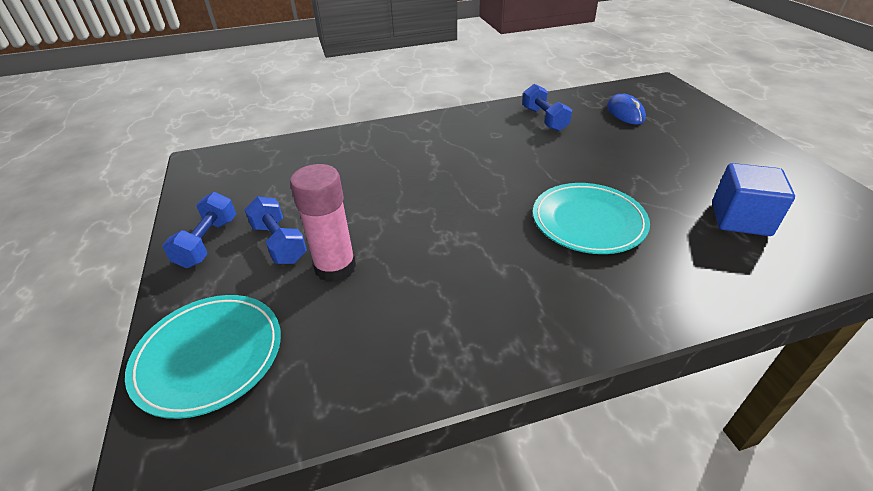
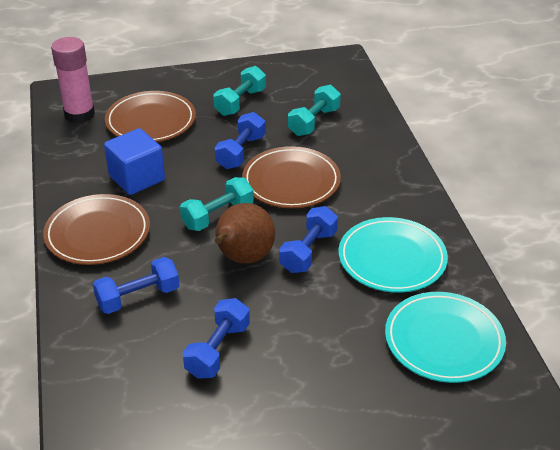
blue dumbbell: [162,192,236,268] [244,196,307,264] [522,84,572,131] = 3 -> [93,257,180,314] [183,298,250,379] [215,112,265,169] [279,206,338,273] = 4
blue mouse: [607,94,646,124] = 1 -> none = 0
brown pear: none = 0 -> [215,203,275,264] = 1
brown plate: none = 0 -> [43,194,150,265] [105,91,196,142] [242,146,341,208] = 3
turquoise dumbbell: none = 0 -> [180,177,254,231] [213,66,266,116] [288,85,341,136] = 3

